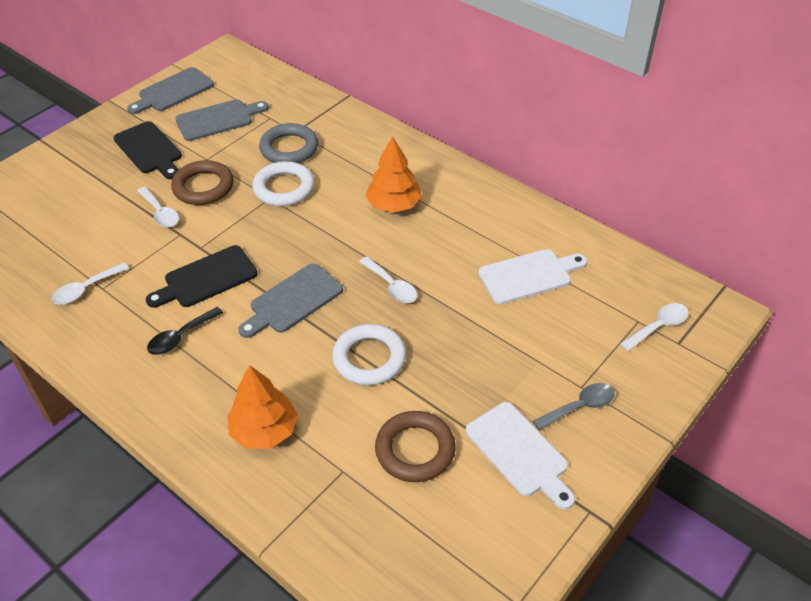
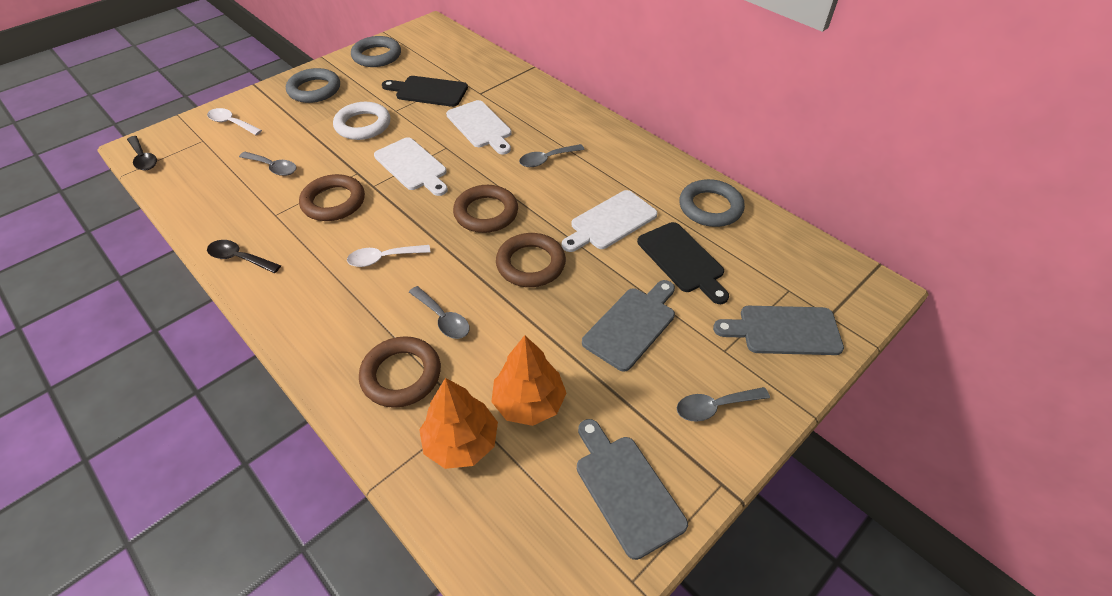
black spoon: [147,307,223,355] = 1 -> [127,136,157,170] [207,240,281,273] = 2
brown ring: [171,160,234,205] [375,411,456,482] = 2 -> [299,174,365,221] [359,336,441,408] [453,185,518,233] [496,233,566,287] = 4
grey ring: [259,123,318,163] = 1 -> [286,68,340,103] [351,36,401,67] [679,179,745,227] = 3
grey spoon: [533,383,615,431] = 1 -> [239,152,297,176] [409,286,470,339] [519,144,585,167] [677,387,770,422] = 4
white cutting board: [466,402,575,509] [478,249,587,304] = 2 -> [374,137,448,196] [446,100,512,154] [562,190,657,252] = 3
white ring: [252,161,314,206] [332,324,406,385] = 2 -> [333,102,390,140] = 1
white spoon: [51,263,129,305] [137,187,179,227] [359,257,417,303] [620,303,689,351] = 4 -> [207,108,262,135] [347,245,430,267] = 2

